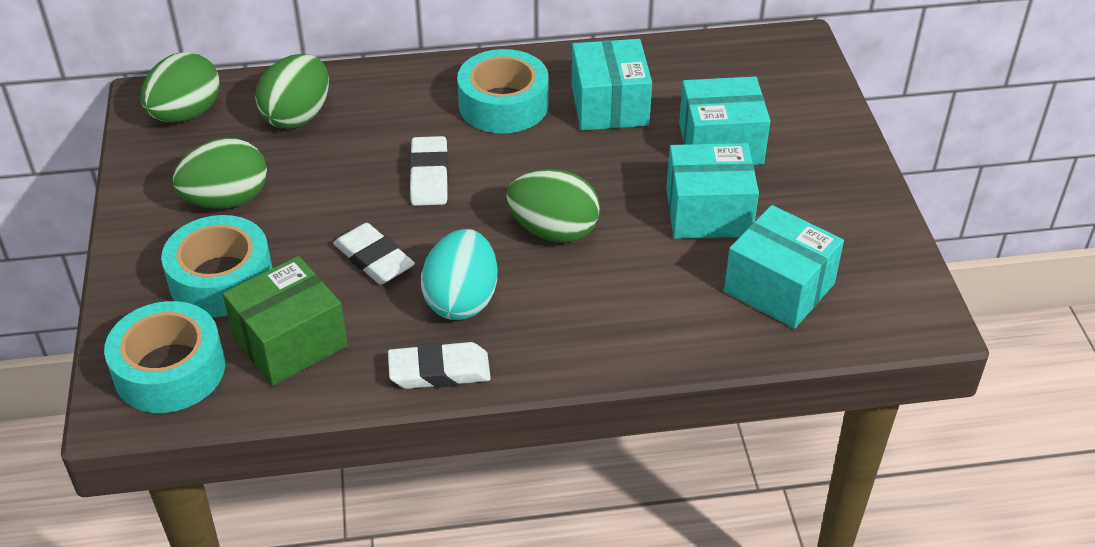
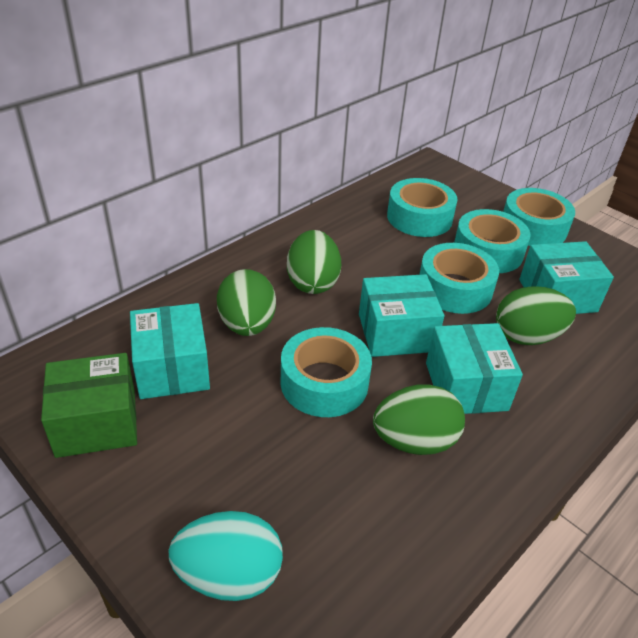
turquoise tape: [104,301,225,413] [161,215,272,317] [457,49,549,134] = 3 -> [281,327,372,417] [387,178,457,237] [419,243,499,314] [454,209,531,273] [503,188,575,246] = 5
white eraser: [333,223,415,285] [388,342,491,389] [409,136,448,206] = 3 -> none = 0

